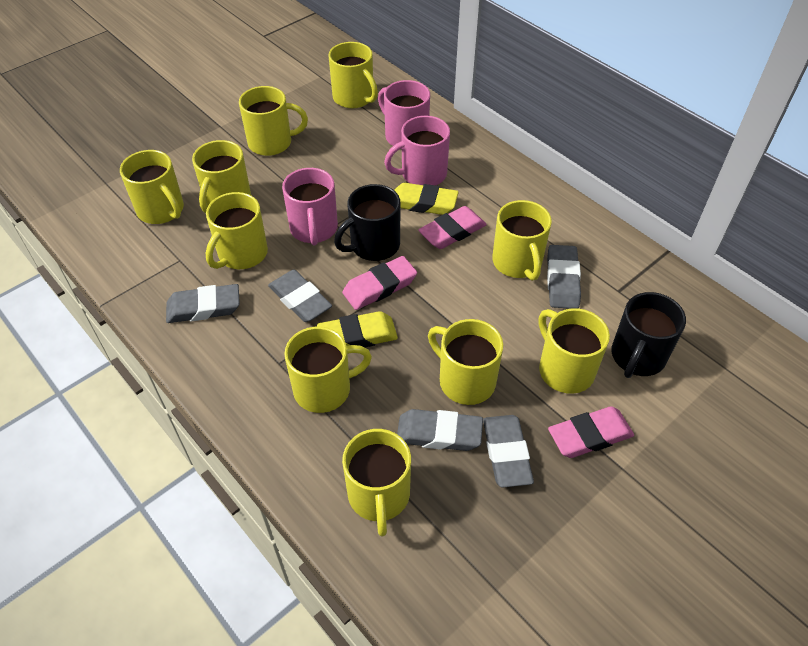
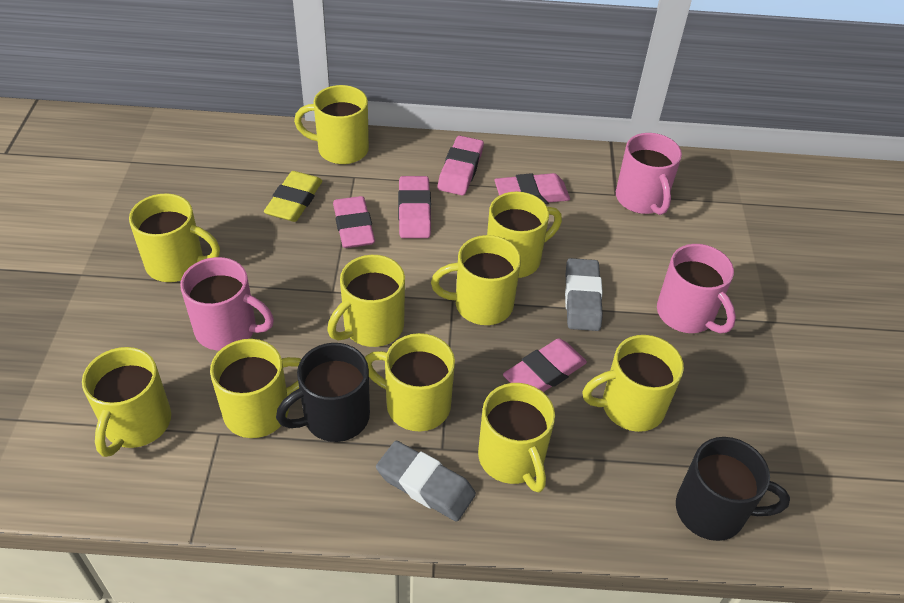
grey eraser: [166,284,240,323] [268,270,332,322] [397,409,483,451] [483,415,534,488] [547,245,581,309] = 5 -> [376,441,476,522] [565,258,603,331] = 2
pink eraser: [342,256,417,310] [418,206,487,249] [548,406,634,458] = 3 -> [333,196,375,248] [398,176,431,238] [438,136,484,195] [495,173,570,204] [503,338,587,392] = 5
yellow eraser: [317,311,398,347] [394,183,459,215] = 2 -> [264,171,322,222] = 1

